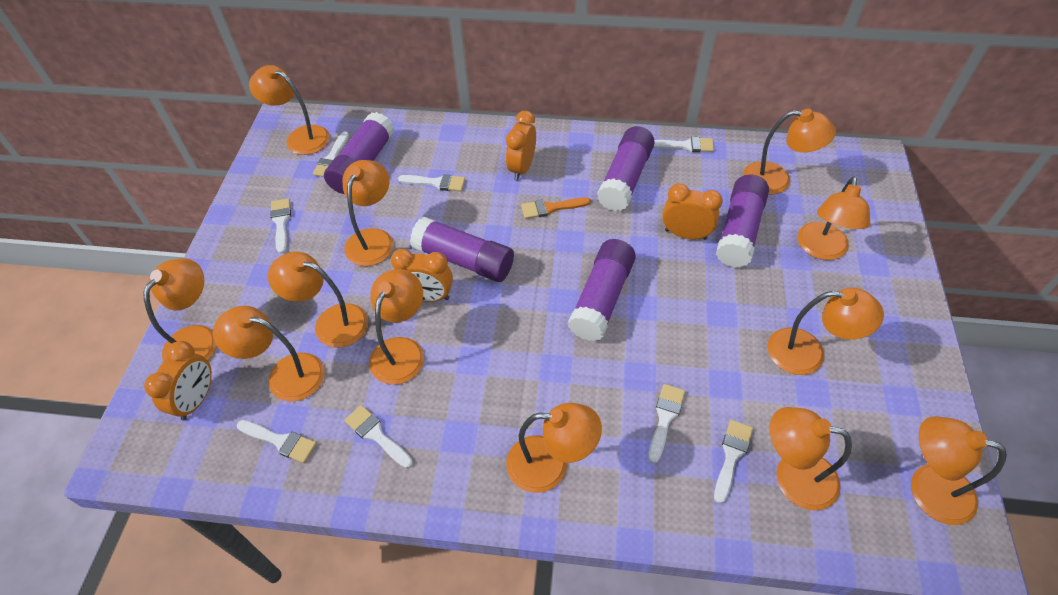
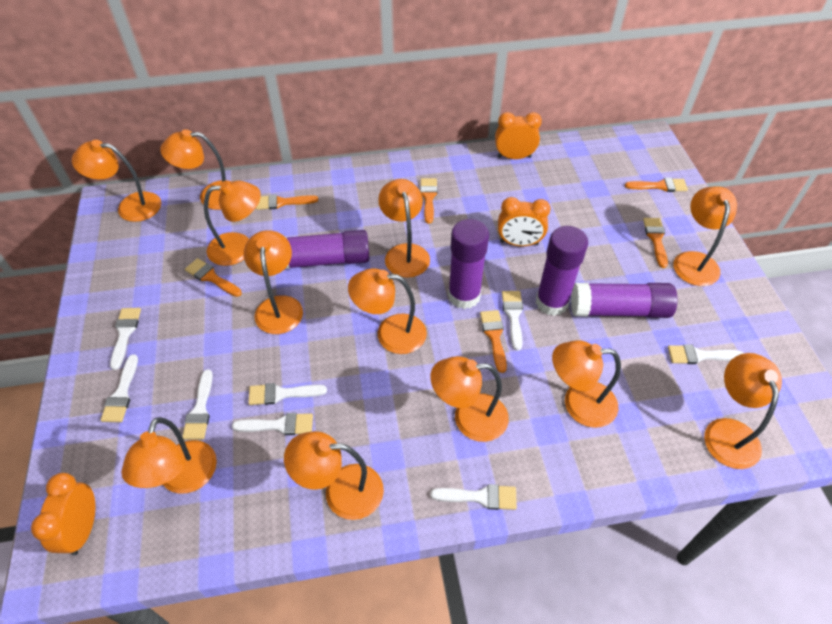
orange brush: [521,197,591,219] = 1 -> [185,258,242,297] [256,194,318,210] [420,178,437,224] [480,310,507,373] [625,178,688,192] [643,218,668,268] = 6
orange clock: [144,341,212,421] [391,249,453,302] [506,111,536,181] [662,183,723,240] = 4 -> [31,473,95,555] [495,112,542,159] [498,197,551,246] = 3
purple glue stick: [324,112,395,194] [410,217,514,282] [568,239,636,341] [597,126,655,211] [716,175,769,268] = 5 -> [285,230,370,269] [448,219,489,309] [536,226,588,316] [571,283,678,318] = 4

